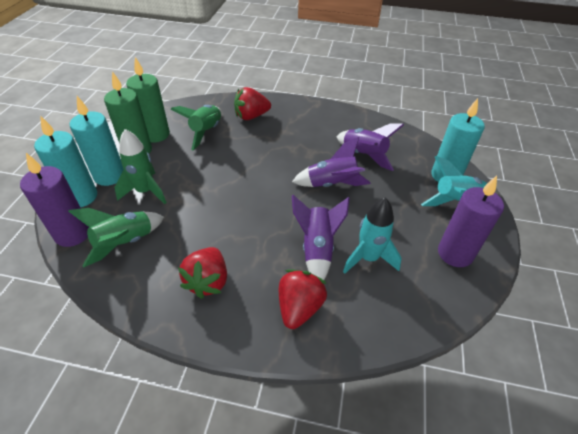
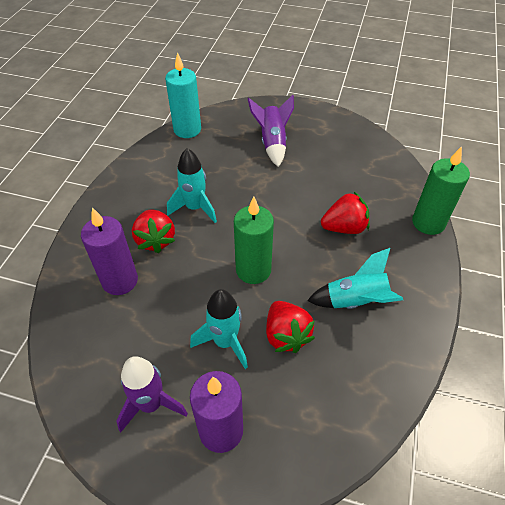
green rocket: [68,208,164,267] [114,129,167,204] [171,105,222,150] = 3 -> none = 0
purple rocket: [292,137,371,187] [292,195,350,280] [336,124,404,171] = 3 -> [116,356,188,432] [248,95,294,167] = 2
turquoise candle: [34,116,97,207] [70,96,124,186] [431,98,485,182] = 3 -> [165,52,201,138] = 1
turquoise rocket: [343,198,402,274] [421,156,487,206] = 2 -> [167,148,217,223] [190,289,248,369] [307,248,403,309] = 3

